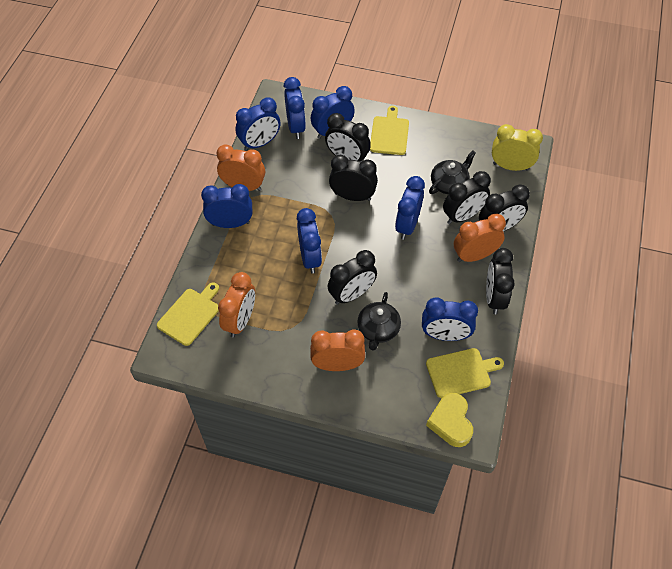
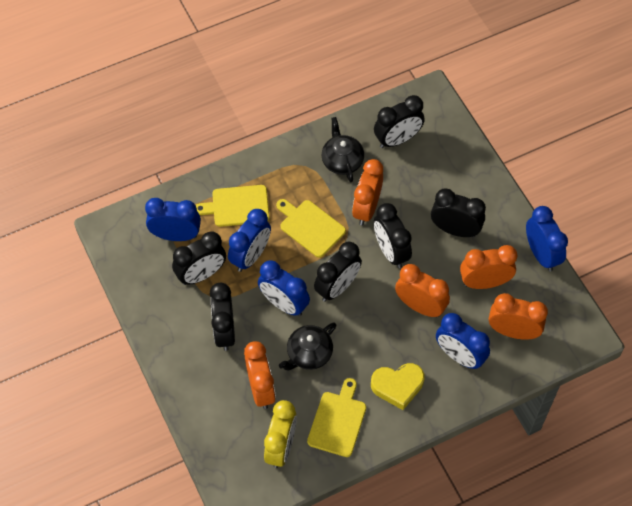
blue clock: [201,184,252,228] [236,97,281,151] [283,77,306,139] [297,208,322,274] [311,86,355,139] [395,176,425,240] [422,298,478,341] = 7 -> [145,198,201,241] [228,209,271,272] [258,260,310,316] [436,313,490,369] [526,206,568,271] = 5
orange clock: [216,144,265,191] [218,272,255,338] [310,329,365,371] [454,214,506,262] = 4 -> [244,341,276,409] [352,159,383,225] [395,264,450,317] [460,245,517,289] [489,293,548,340] = 5

